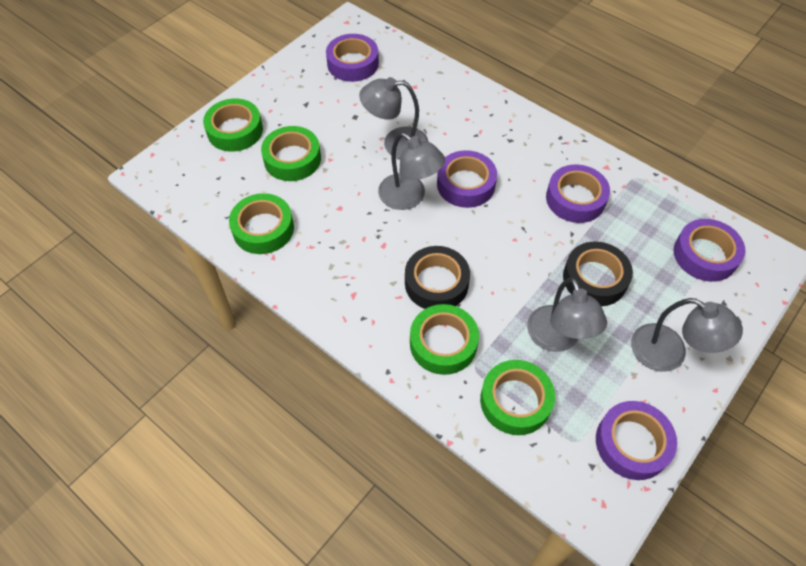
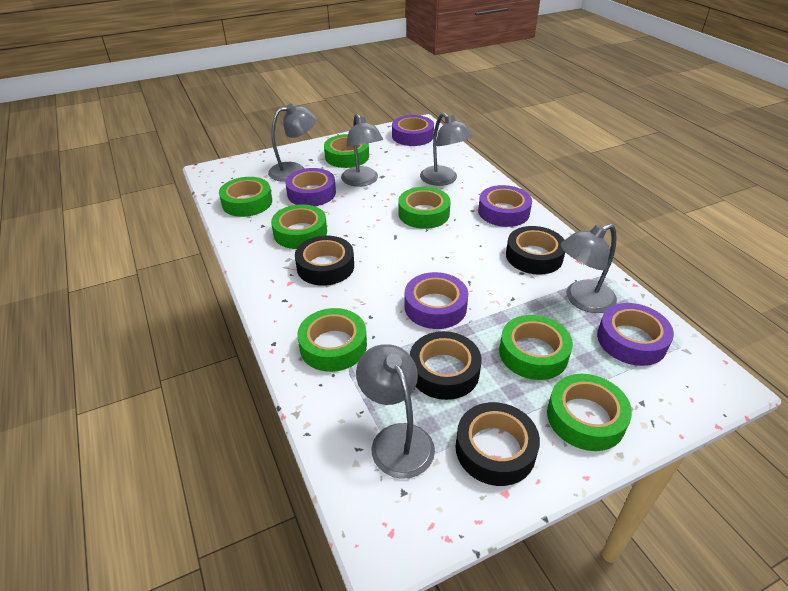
black tape: [405,246,470,309] [563,242,633,306] = 2 -> [295,236,354,286] [410,331,481,400] [456,402,540,486] [506,226,565,275] = 4
green tape: [203,99,263,152] [229,193,294,254] [261,126,321,181] [410,304,479,375] [480,360,555,435] = 5 -> [219,177,272,217] [271,204,327,249] [297,308,367,372] [324,134,369,168] [399,187,451,229] [499,315,573,380] [547,374,632,451] = 7
grey lamp: [359,77,429,159] [378,132,445,210] [527,278,607,352] [631,298,743,372] = 4 -> [268,104,317,182] [341,114,383,187] [356,344,435,479] [420,113,473,186] [561,224,617,313] = 5

